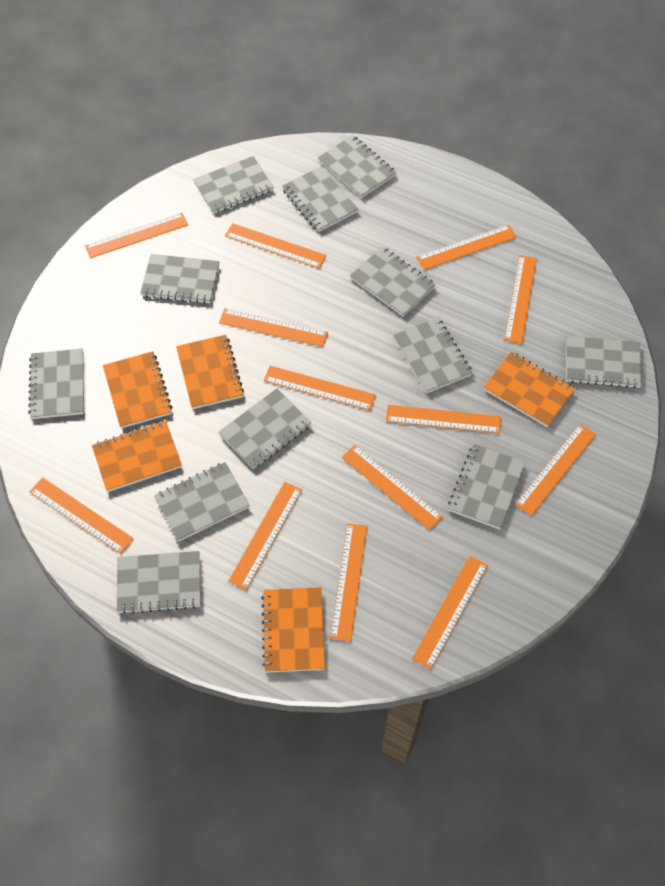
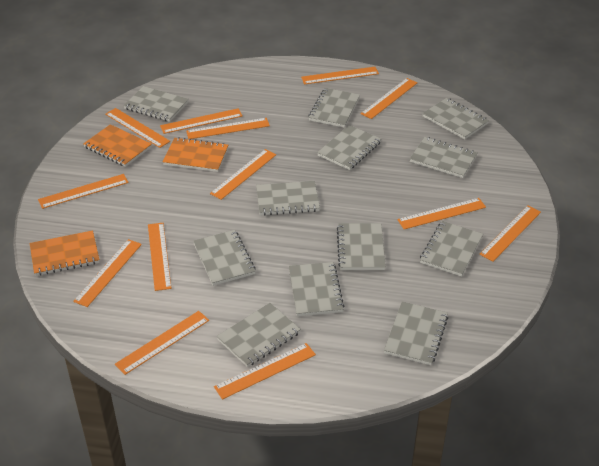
orange notebook: [92,421,182,492] [103,351,173,428] [176,335,244,409] [261,587,325,673] [484,352,575,427] = 5 -> [30,230,100,276] [83,124,152,167] [163,137,228,172] = 3

